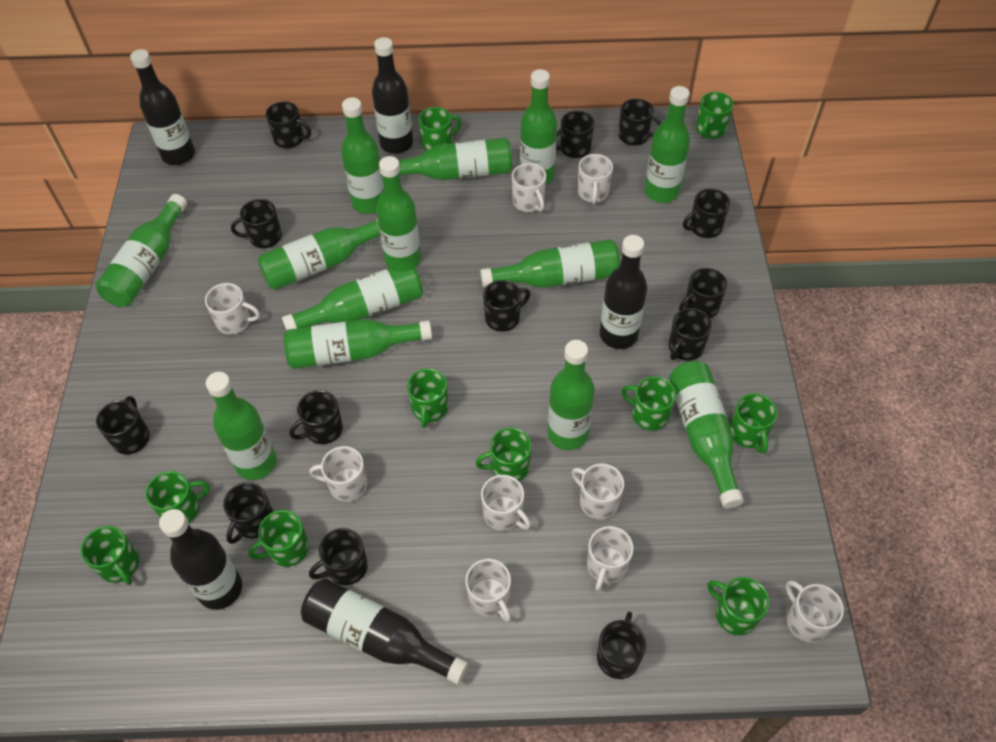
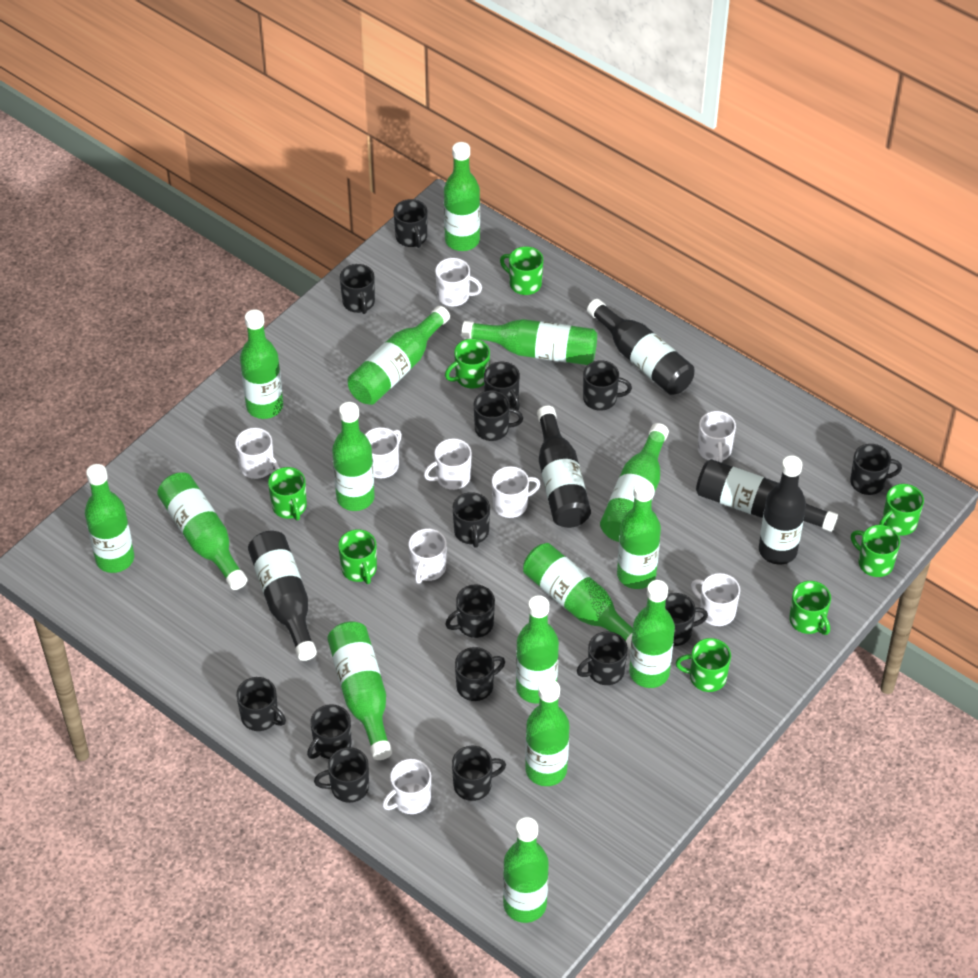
black mug: [96,396,150,455] [223,482,273,544] [231,199,282,248] [266,101,311,148] [290,390,343,444] [309,528,368,585] [483,280,530,332] [556,111,594,158] [597,612,647,679] [619,98,662,146] [669,308,712,361] [679,268,727,318] [683,188,730,238] = 13 -> [236,677,286,731] [307,704,352,759] [314,747,369,803] [340,264,375,314] [394,199,427,248] [445,585,495,638] [452,746,506,801] [453,492,490,548] [455,647,505,701] [474,390,523,441] [484,362,520,410] [577,632,628,685] [583,361,632,411] [665,593,708,646] [850,444,902,495] = 15
green bottle: [96,194,187,307] [206,372,276,480] [258,218,380,290] [282,262,423,331] [284,319,432,369] [341,97,384,214] [376,156,421,268] [398,138,512,180] [480,239,620,288] [520,69,557,184] [548,340,595,450] [644,86,690,203] [669,361,744,509] = 13 -> [85,464,134,573] [157,472,247,590] [240,309,283,419] [327,621,392,760] [332,402,375,511] [348,306,450,405] [444,142,480,251] [461,319,597,365] [503,817,549,923] [516,595,559,703] [523,543,633,650] [525,679,570,786] [600,423,669,542] [617,480,661,589] [629,580,675,688] = 15
green mug: [81,526,139,585] [145,471,210,523] [248,510,309,567] [407,368,448,428] [418,107,462,151] [475,428,532,481] [621,376,676,431] [696,92,733,139] [707,577,769,635] [730,393,778,454] = 10 -> [268,467,307,520] [338,529,377,584] [445,339,490,388] [500,246,543,295] [676,638,731,692] [789,581,831,635] [851,525,900,577] [879,484,924,536] = 8

